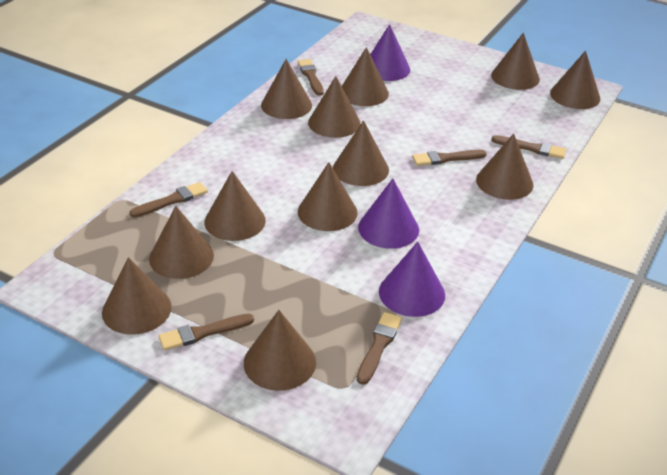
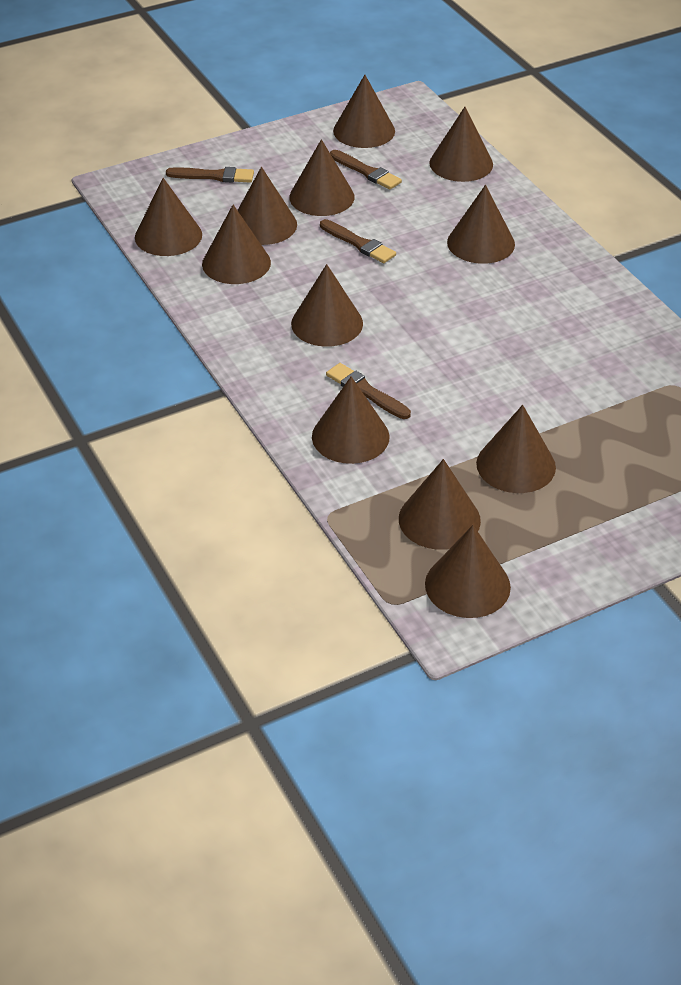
brown brush: [129,182,208,218] [159,314,254,351] [298,59,324,96] [357,312,402,385] [412,150,487,166] [491,135,566,159] = 6 -> [166,167,254,183] [320,219,396,263] [326,363,411,419] [330,150,402,190] = 4
purple cone: [358,179,419,249] [370,24,410,81] [379,242,445,317] = 3 -> none = 0

